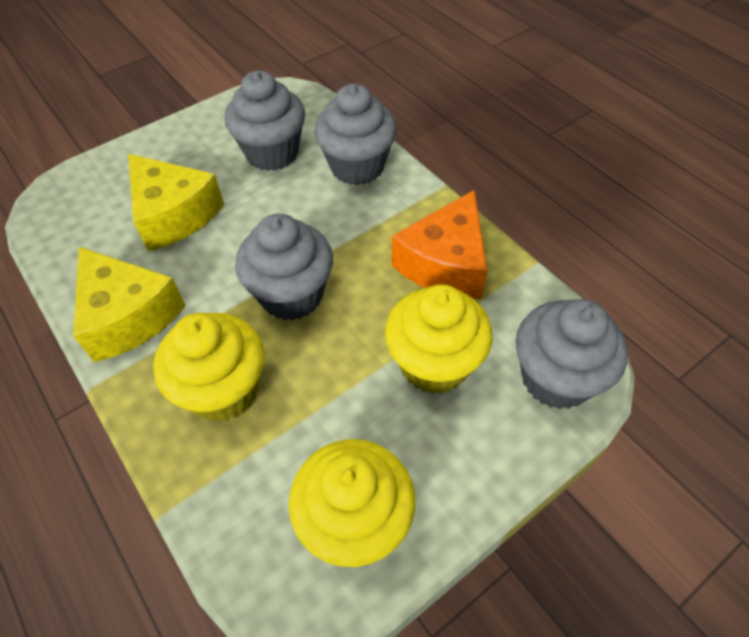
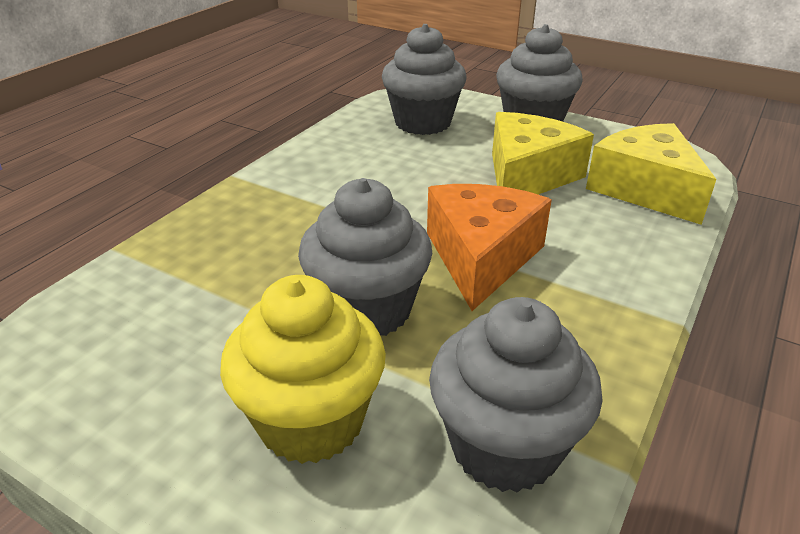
yellow cupcake: [153,313,264,422] [289,439,415,567] [385,284,492,394] = 3 -> [220,275,386,464] = 1

